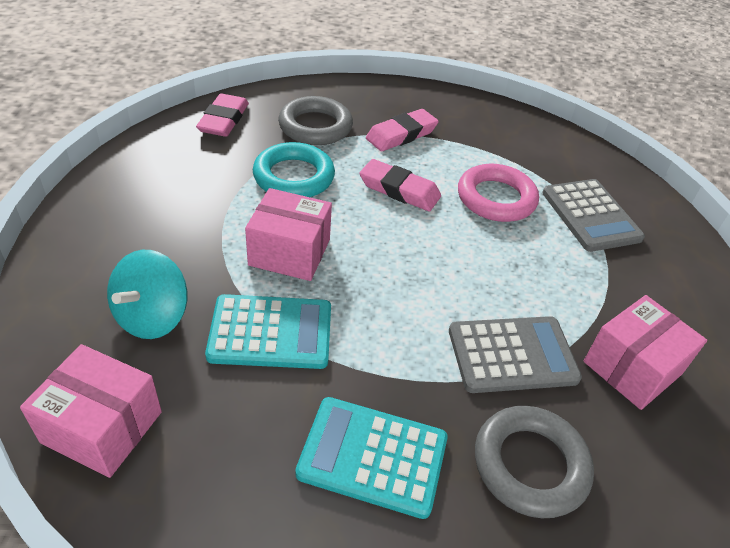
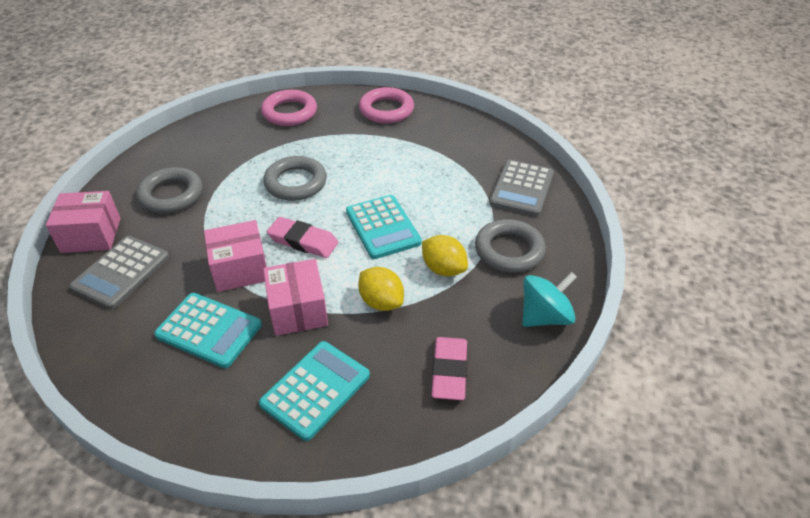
grey ring: [278,96,353,145] [475,406,594,518] = 2 -> [136,167,203,213] [263,156,327,201] [475,219,546,273] = 3
pink eraser: [196,93,249,137] [359,159,441,211] [366,109,439,151] = 3 -> [267,217,338,258] [431,337,467,400] = 2
pink ring: [458,164,539,222] = 1 -> [261,90,317,126] [359,87,414,123] = 2
turquoise calculator: [205,294,331,369] [295,397,447,519] = 2 -> [154,293,262,368] [259,341,370,441] [346,195,422,259] = 3
turquoise ring: [253,142,335,197] = 1 -> none = 0
yellow lemon: none = 0 -> [358,267,404,311] [422,235,468,276] = 2

